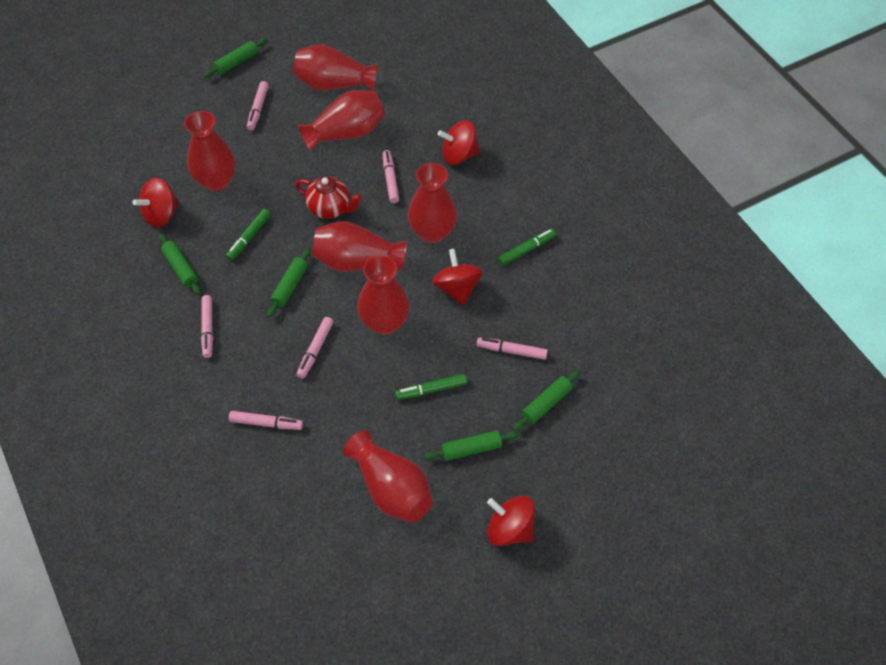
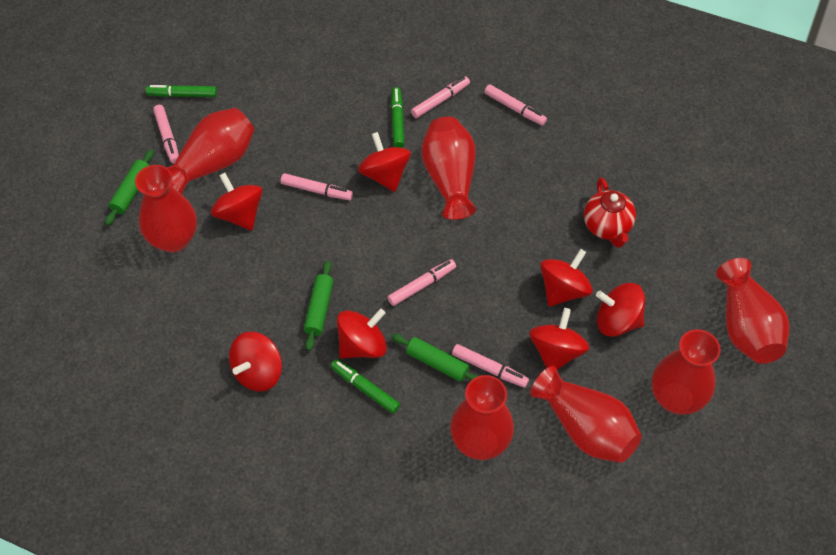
green rolling pin: [159,234,201,295] [204,38,267,78] [267,248,310,318] [424,430,519,461] [513,370,580,431] = 5 -> [105,149,154,225] [304,261,333,351] [391,334,478,382] = 3
red spinning top: [133,178,180,228] [432,249,483,306] [438,120,480,165] [487,496,535,546] = 4 -> [211,173,263,231] [229,332,282,392] [337,309,387,358] [358,132,411,192] [529,308,589,370] [540,249,593,307] [596,283,645,337] = 7

